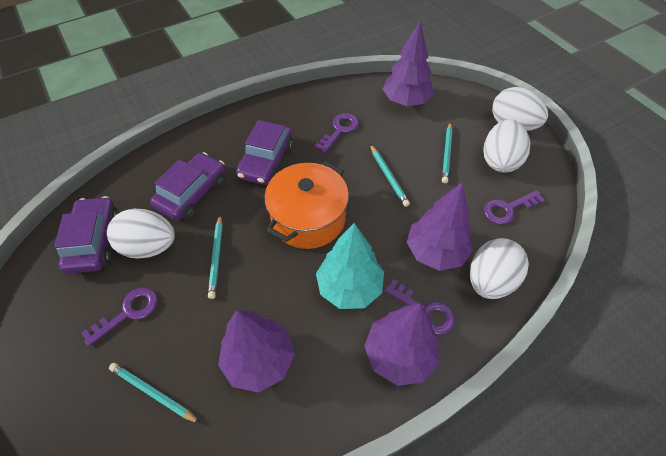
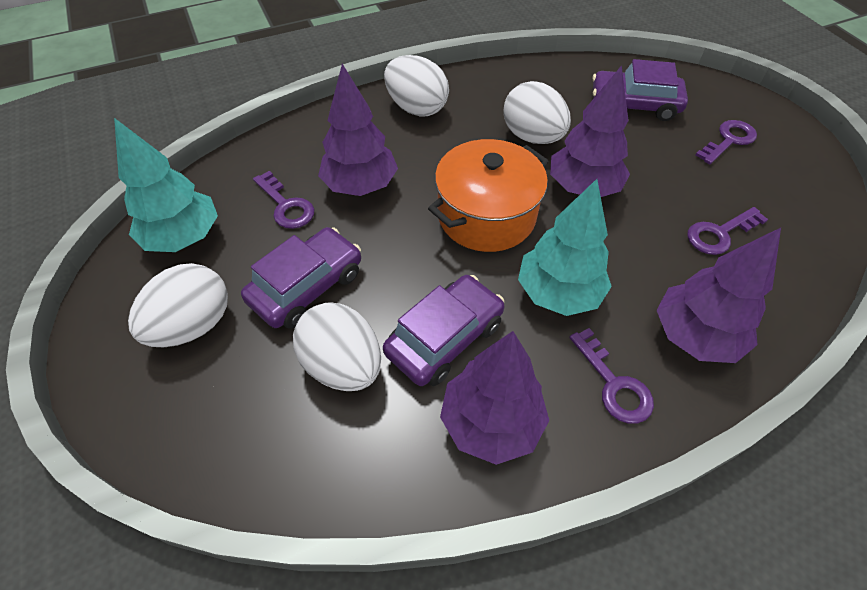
turquoise pencil: [109,363,200,423] [208,214,223,299] [370,144,410,207] [442,123,453,183] = 4 -> none = 0
turquoise tree: [316,223,384,309] = 1 -> [114,118,218,252] [518,179,612,316] = 2

